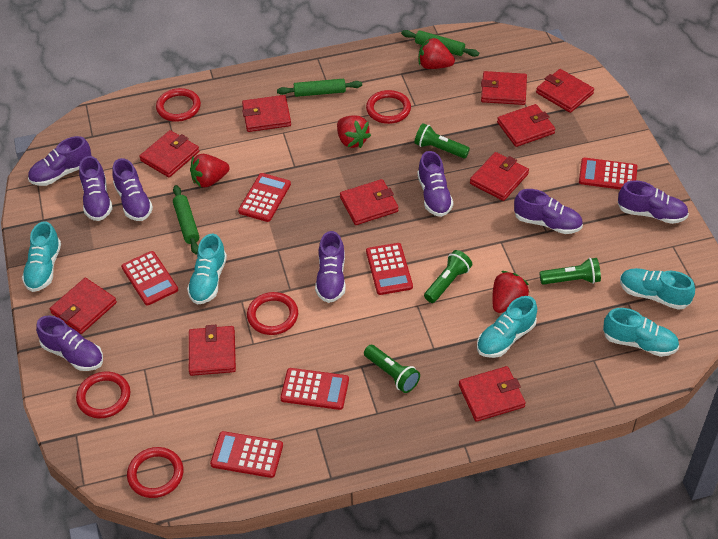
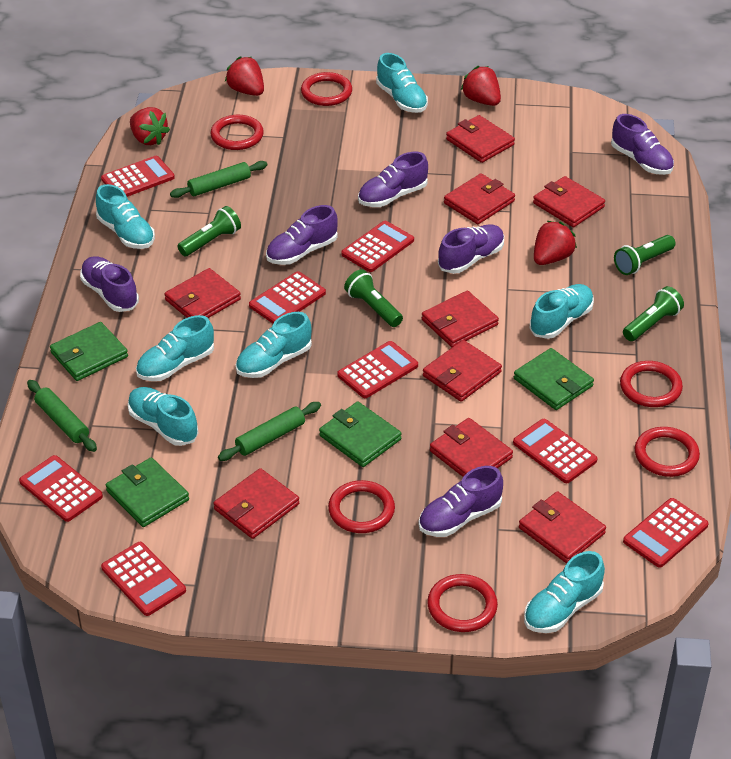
green wallet: none = 0 -> [50,322,128,381] [106,457,189,527] [319,401,402,467] [514,348,594,410] = 4
purple shoe: [28,136,91,186] [36,316,103,371] [79,156,113,221] [112,158,153,221] [315,231,346,303] [417,151,453,217] [514,189,583,234] [618,180,689,224] = 8 -> [80,256,139,312] [266,205,338,265] [358,152,428,207] [419,466,503,537] [438,224,504,274] [611,114,674,175] = 6
red calculator: [121,251,178,305] [210,431,283,478] [238,173,291,222] [280,368,349,410] [366,243,413,295] [579,158,637,189] = 6 -> [19,455,103,522] [101,156,175,197] [101,542,186,616] [249,271,326,324] [337,341,418,398] [341,221,414,272] [513,419,597,483] [623,498,709,568] = 8
red ring: [76,372,130,418] [127,447,184,498] [156,88,201,122] [247,292,298,335] [366,90,411,124] = 5 -> [210,115,264,150] [301,72,352,106] [328,480,395,533] [427,574,498,632] [620,361,683,407] [635,427,700,477] = 6
red wallet: [50,278,117,334] [139,130,199,177] [189,325,236,376] [242,95,291,132] [340,179,399,225] [459,366,526,422] [470,152,529,201] [481,71,527,105] [497,104,555,147] [536,69,594,113] = 10 -> [164,268,241,318] [214,468,299,539] [422,291,499,347] [423,340,502,402] [430,418,513,477] [444,173,515,224] [446,115,515,163] [519,491,606,563] [533,176,605,227] = 9
turquoise shoe: [22,221,61,292] [187,234,227,304] [477,296,537,358] [603,308,679,357] [620,268,695,310] = 5 -> [96,184,155,249] [128,387,198,446] [136,315,214,381] [236,312,312,378] [376,53,428,113] [524,551,605,633] [530,284,594,339] = 7

